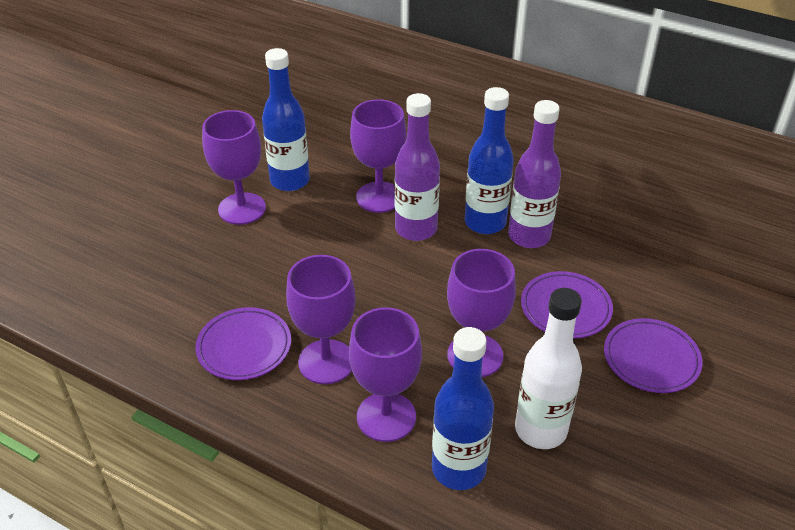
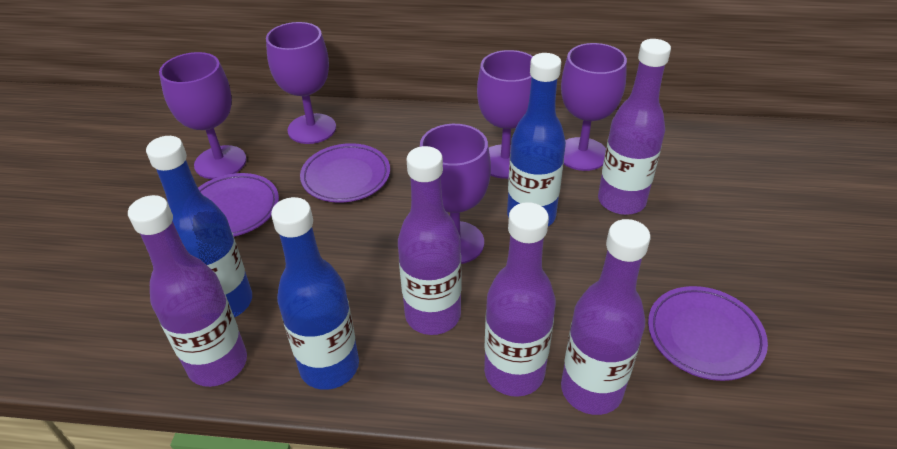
purple bottle: [395,93,440,241] [508,100,561,248] = 2 -> [128,195,247,387] [398,146,461,335] [484,202,556,397] [561,219,650,415] [598,39,671,215] = 5
white bottle: [515,288,582,449] = 1 -> none = 0

